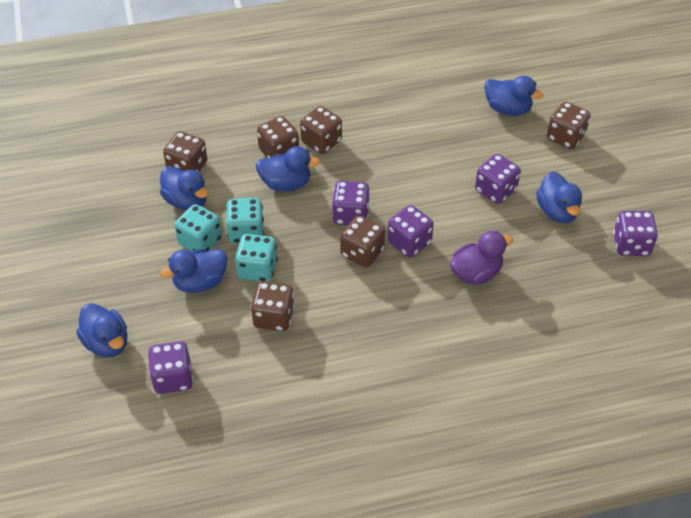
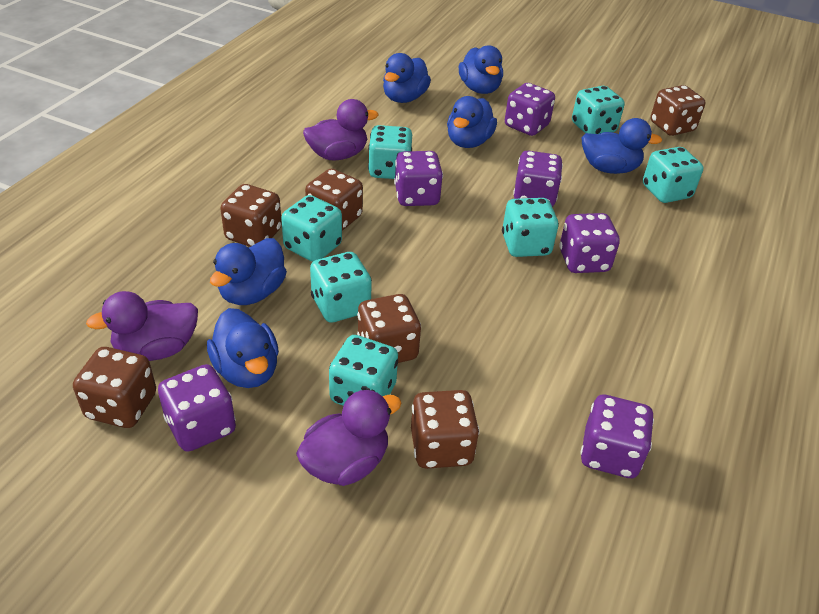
purple dice: [148,341,193,394] [332,181,370,225] [387,205,434,257] [475,154,521,204] [613,211,658,256] = 5 -> [158,364,236,452] [394,151,443,206] [505,83,555,136] [513,151,563,207] [559,213,620,273] [580,395,654,478] = 6
purple duck: [450,231,514,285] = 1 -> [86,291,198,361] [296,390,401,486] [303,99,378,160] = 3
turquoise dice: [174,204,222,251] [226,198,264,243] [235,234,278,282] = 3 -> [281,195,342,262] [310,252,372,323] [329,335,398,406] [368,125,412,179] [502,198,559,257] [572,86,625,134] [643,147,703,203] = 7

